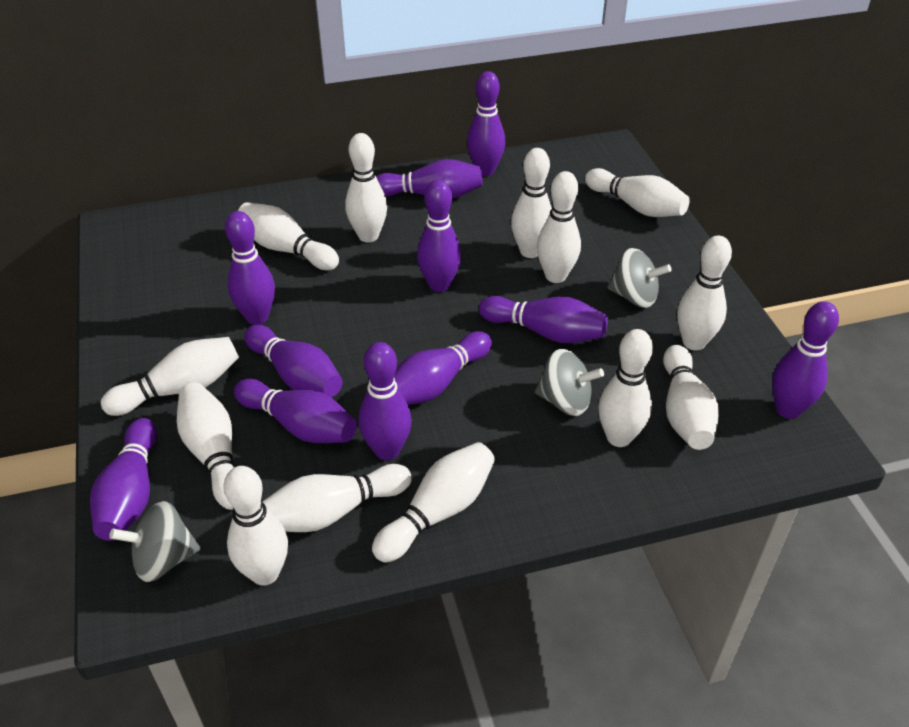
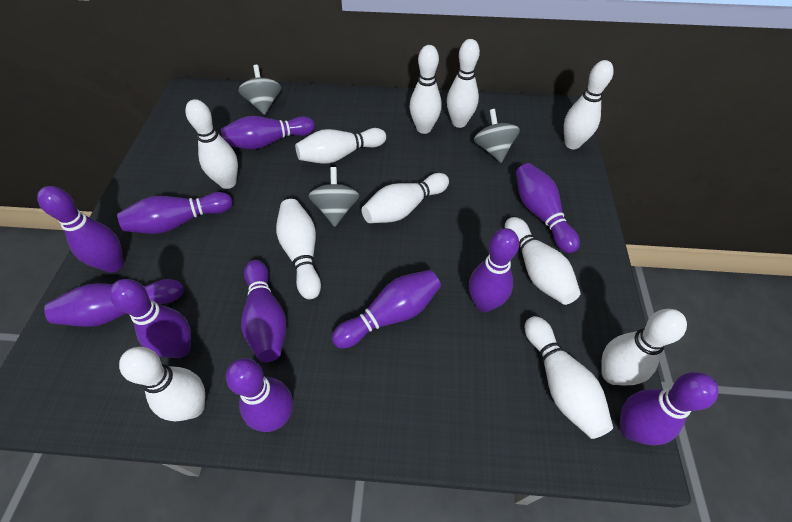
white bowling pin: [101,337,239,416] [177,383,234,510] [223,466,288,586] [238,202,339,270] [262,464,412,532] [345,133,387,243] [372,442,495,563] [511,148,552,258] [537,171,581,283] [585,168,690,217] [598,329,653,447] [663,345,719,450] [677,236,732,351] = 13 -> [119,347,205,421] [185,99,238,189] [276,199,321,299] [295,128,386,164] [362,173,449,223] [409,45,441,134] [447,39,480,128] [505,217,581,305] [525,316,613,439] [564,60,614,149] [601,309,687,385] = 11

